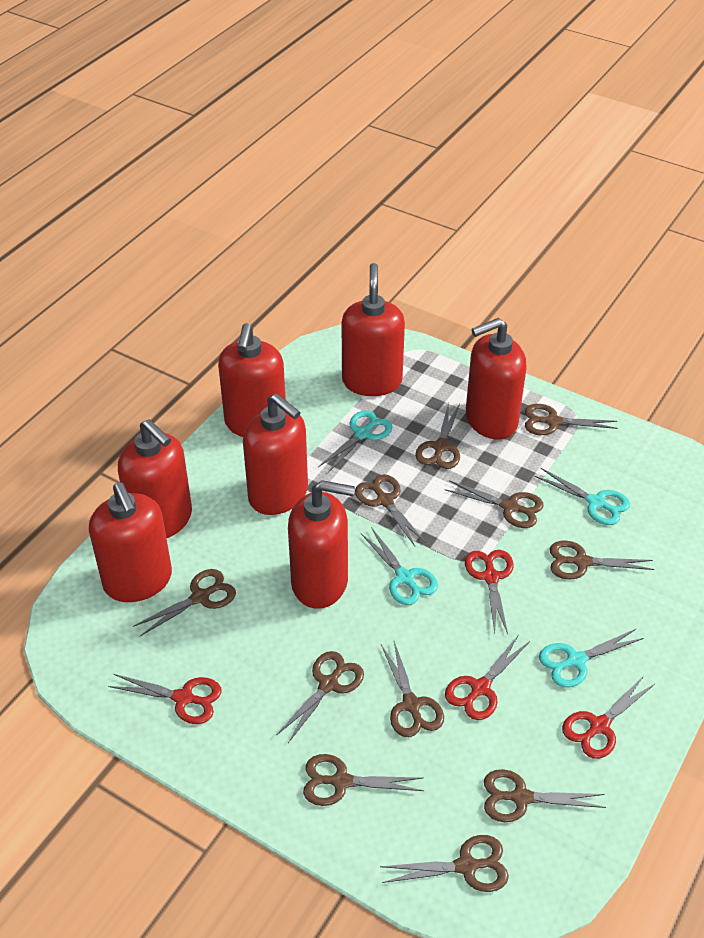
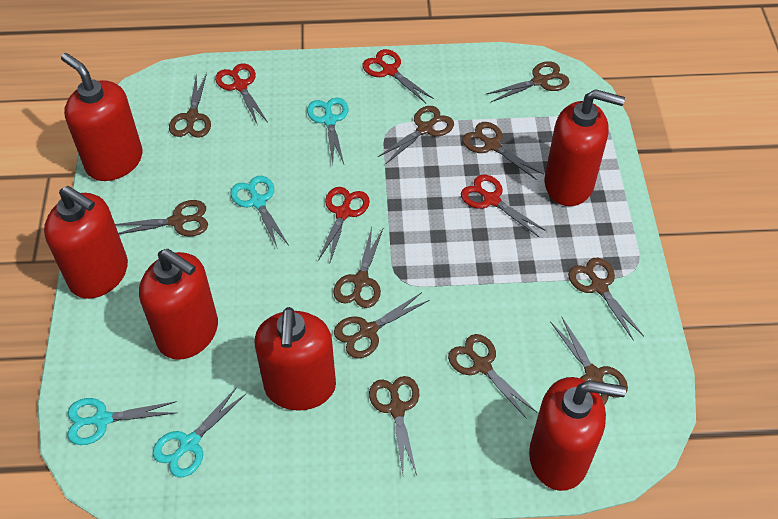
red soap dispenser: [89,482,172,602] [118,419,192,538] [218,323,286,437] [243,394,308,515] [288,480,355,609] [341,263,405,396] [466,318,526,439] = 7 -> [44,186,128,299] [61,53,142,181] [139,249,218,360] [254,307,336,411] [529,377,626,491] [545,89,625,206] = 6

